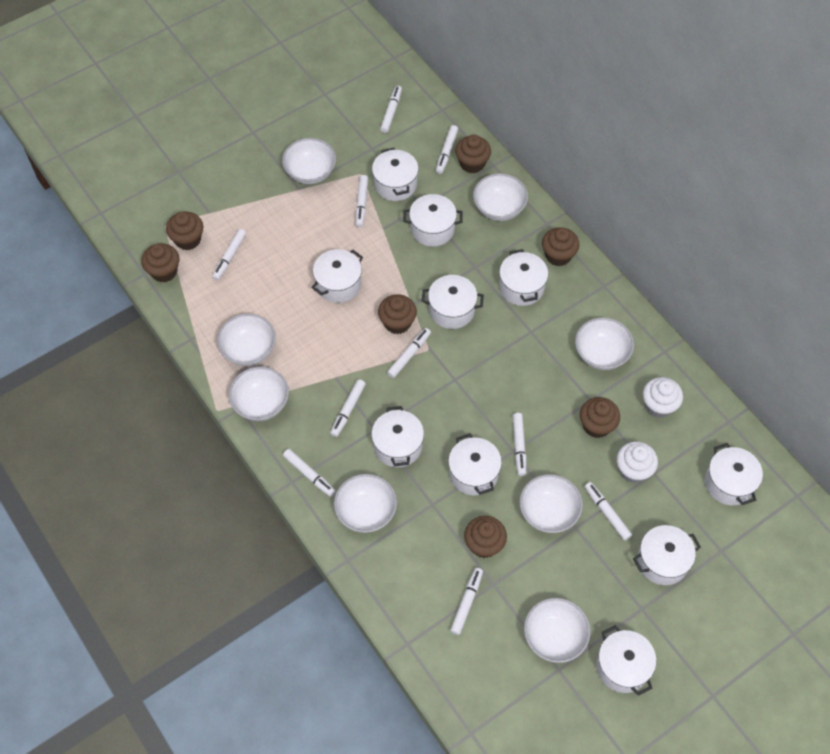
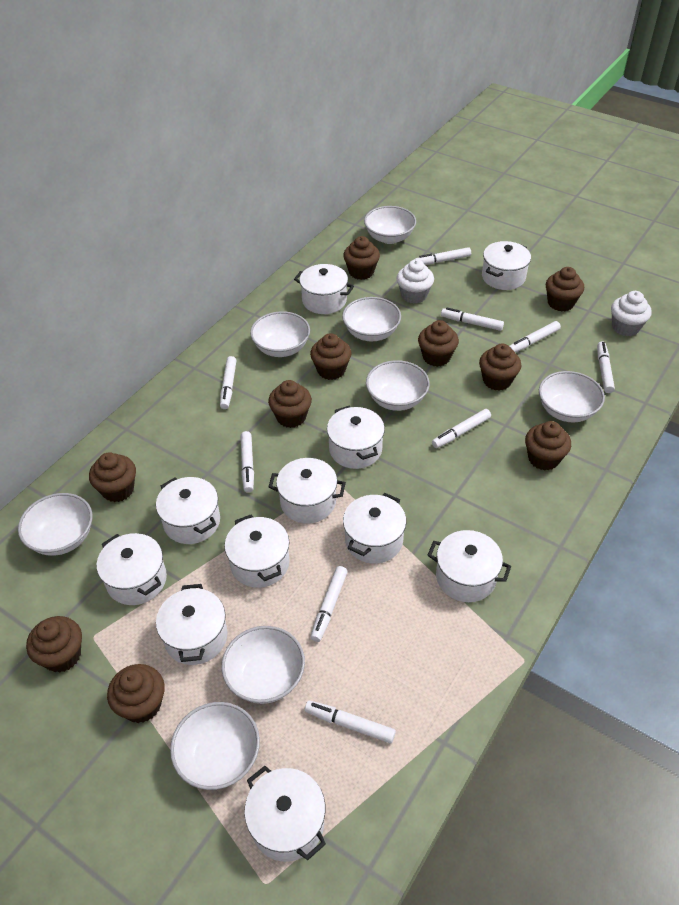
brown cupcake: [141,243,179,283] [166,212,203,250] [378,294,417,334] [455,135,491,173] [464,516,507,558] [542,227,579,266] [580,397,620,438] = 7 -> [26,616,82,673] [89,452,136,502] [107,664,165,723] [268,380,312,428] [310,333,351,380] [343,236,380,280] [418,320,459,367] [479,343,521,391] [525,421,571,471] [546,267,584,312] = 10
white marker: [212,229,246,281] [283,449,336,497] [330,379,366,437] [356,175,368,227] [380,86,402,133] [387,328,431,378] [436,125,458,174] [450,568,483,635] [513,413,526,476] [584,482,632,541] = 10 -> [220,356,237,409] [241,431,254,493] [305,700,396,743] [310,566,348,642] [415,247,471,265] [432,409,491,448] [441,308,504,331] [510,321,561,352] [597,341,615,393] = 9
white pot: [311,249,363,303] [371,406,424,467] [372,148,419,201] [403,194,463,247] [421,275,484,329] [448,433,502,495] [499,249,548,306] [596,625,657,696] [633,525,701,585] [705,443,763,505] = 10 -> [97,533,167,605] [156,477,220,544] [156,584,228,665] [225,515,290,588] [244,766,326,862] [268,458,346,524] [294,264,354,314] [327,406,385,469] [343,493,406,564] [427,530,511,602] [482,241,531,290] = 11

